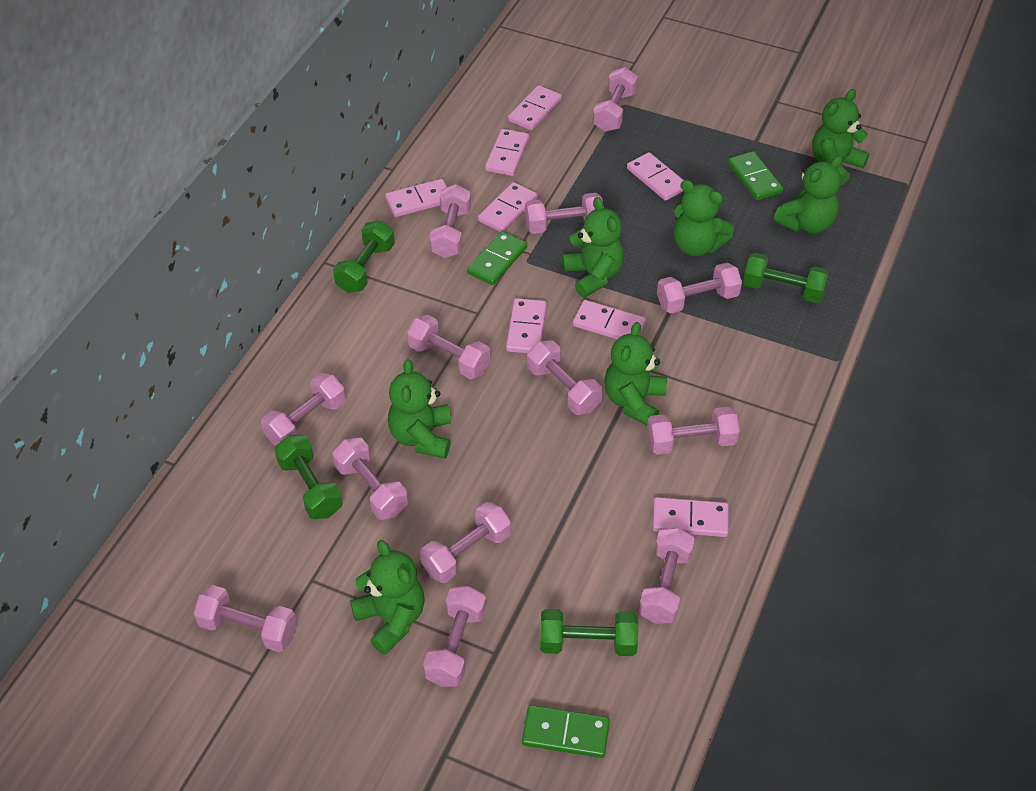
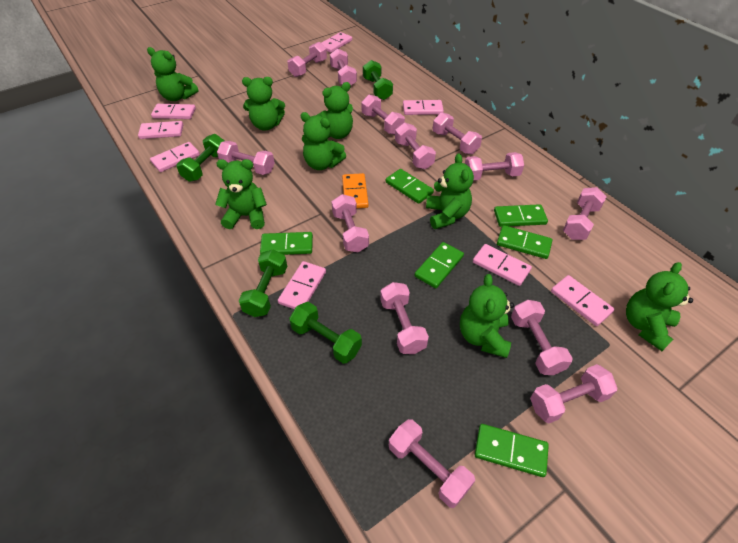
green domino: [467,231,527,285] [522,705,610,758] [728,151,783,200] = 3 -> [260,232,313,255] [386,169,434,204] [415,242,464,288] [475,424,549,477] [494,204,548,227] [497,225,552,259] = 6
green teddy bear: [350,540,425,655] [388,359,451,459] [562,197,624,297] [604,322,667,426] [674,180,734,256] [773,156,843,233] [812,89,869,185] = 7 -> [147,47,199,101] [215,159,267,229] [242,77,285,131] [300,112,346,170] [317,82,353,139] [426,153,474,229] [460,274,514,358] [626,262,693,351] = 8
orange domino: none = 0 -> [342,173,369,208] = 1

